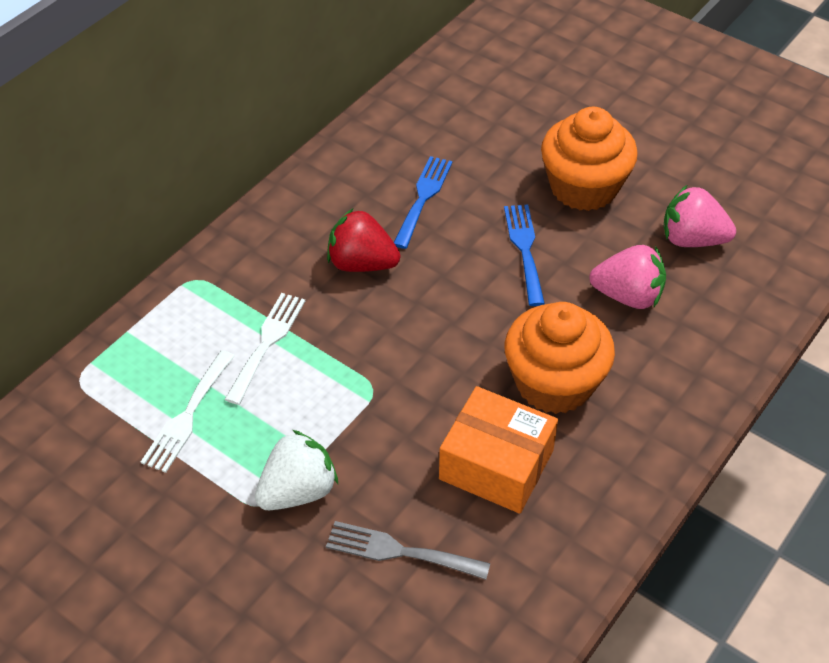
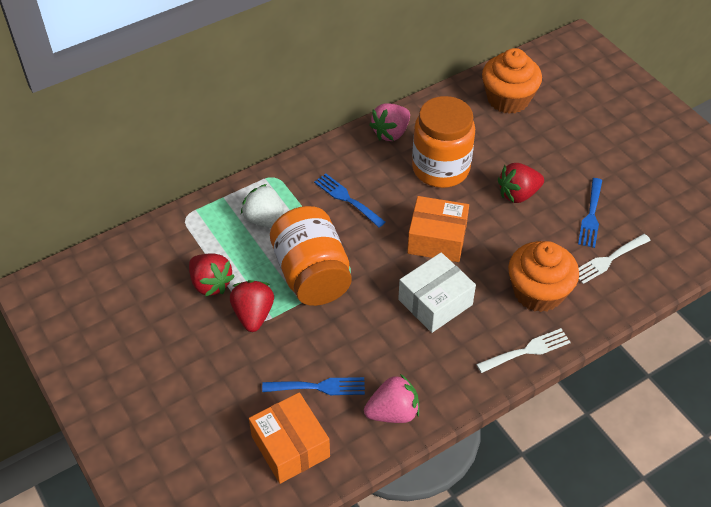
blue fork: [394,156,452,249] [504,205,545,306] = 2 -> [262,377,365,395] [314,174,385,228] [578,178,602,248] = 3
grey fork: [326,521,491,580] = 1 -> none = 0
orange box: [439,386,558,514] = 1 -> [249,392,330,484] [407,196,469,262] = 2
orange jar: none = 0 -> [270,206,352,306] [412,96,475,188] = 2
red strawberry: [327,208,400,272] = 1 -> [189,253,235,297] [230,280,274,332] [498,163,544,203] = 3
white box: none = 0 -> [398,252,476,333] = 1

